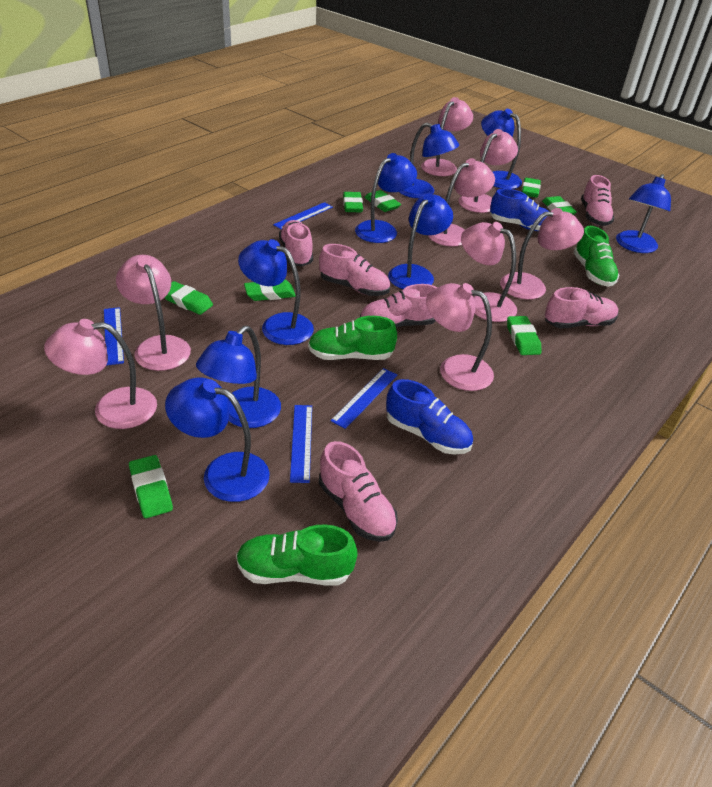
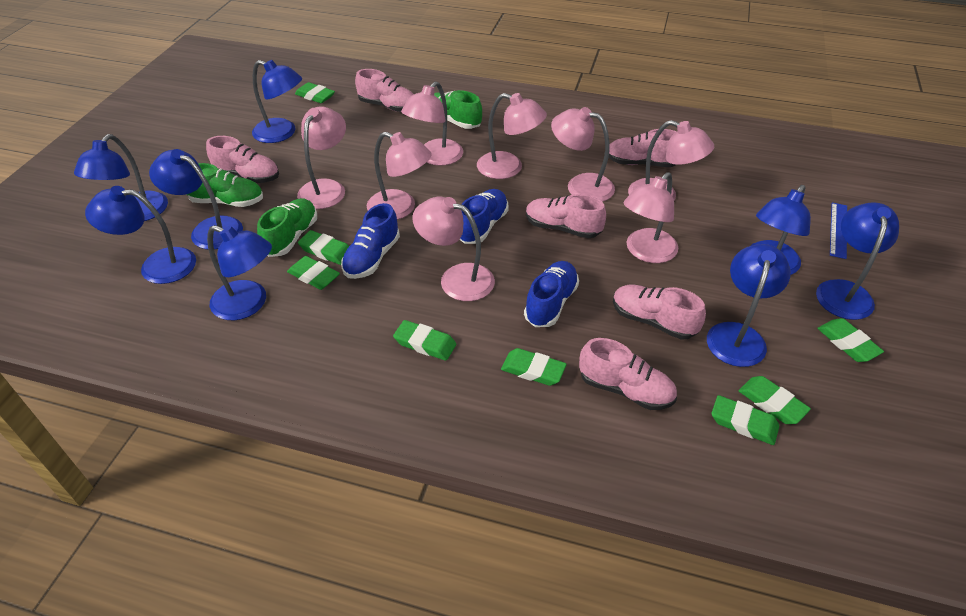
blue ruler: [104,307,124,366] [273,202,333,230] [290,405,312,483] [331,368,397,429] = 4 -> [830,202,847,259] = 1
blue shoe: [386,379,473,455] [490,189,550,231] = 2 -> [341,203,400,279] [459,189,509,244] [524,261,579,327] = 3

